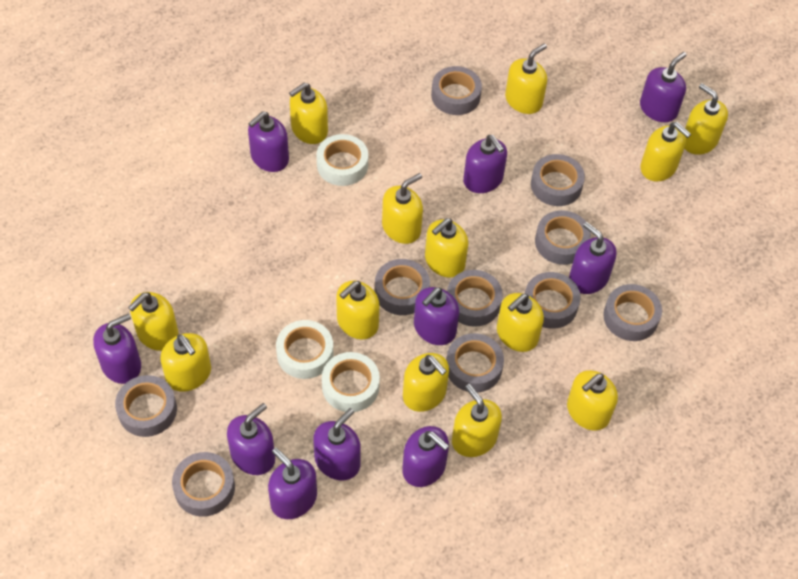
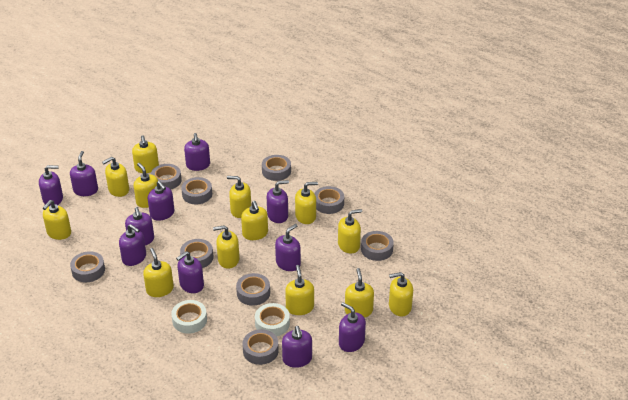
grey tape: [115,375,177,437] [172,452,235,517] [375,259,430,315] [431,66,482,115] [447,270,503,327] [447,333,504,392] [525,272,581,329] [531,154,585,206] [535,210,591,265] [603,284,662,341] = 10 -> [70,251,105,282] [151,164,182,189] [180,239,214,268] [181,177,212,204] [236,273,270,306] [242,329,279,365] [262,155,291,181] [314,186,344,214] [361,231,394,261] = 9
purple soap dispenser: [93,313,141,384] [227,403,275,475] [248,111,289,172] [268,448,317,519] [313,408,361,480] [402,426,449,487] [414,287,459,345] [463,135,507,193] [569,222,617,294] [640,52,686,122] = 10 -> [39,165,63,206] [70,151,98,196] [119,224,146,266] [125,207,154,245] [148,181,174,221] [176,251,204,293] [184,133,210,171] [267,180,289,223] [275,224,301,271] [282,326,312,368] [339,302,366,352] = 11
white tape: [276,320,333,379] [317,134,368,186] [322,352,380,412] = 3 -> [171,300,207,334] [255,303,290,336] = 2

